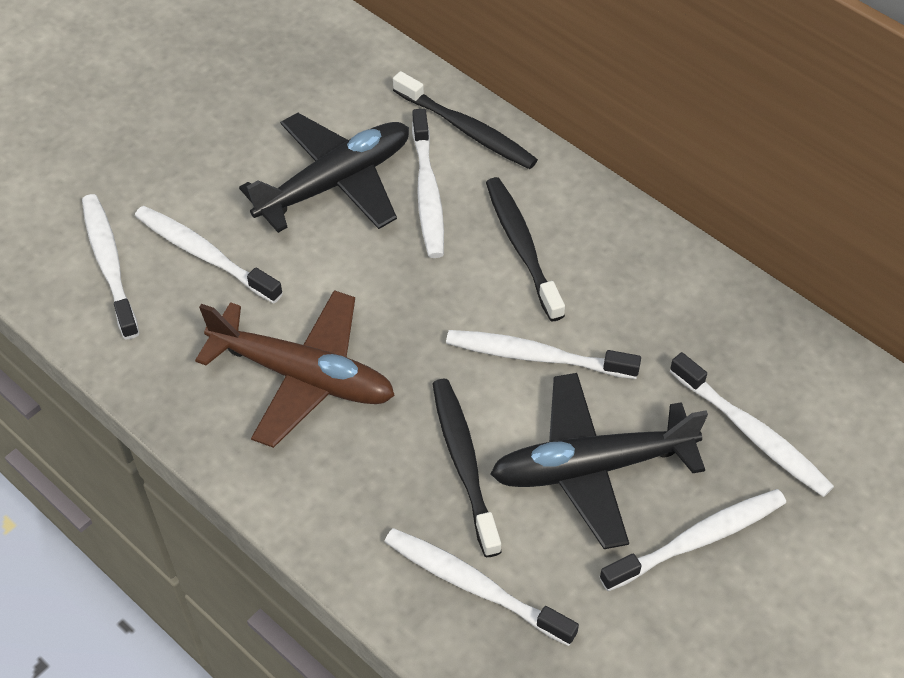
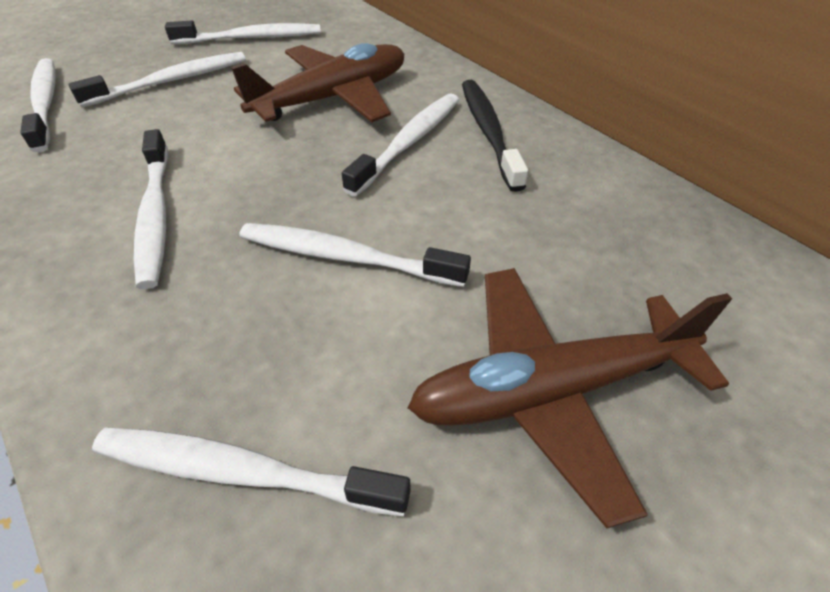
black plane: [239,113,409,233] [491,373,708,549] = 2 -> none = 0
black toothbrush: [393,71,538,169] [432,379,502,557] [486,177,565,321] = 3 -> [462,80,528,192] = 1
brown plane: [195,290,395,448] = 1 -> [231,43,404,122] [408,268,732,528] = 2

